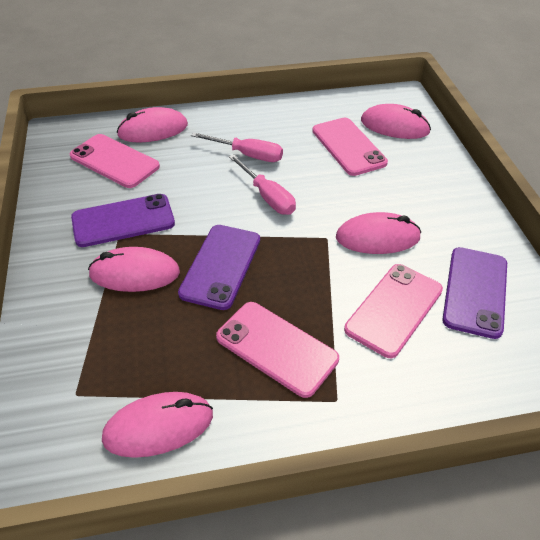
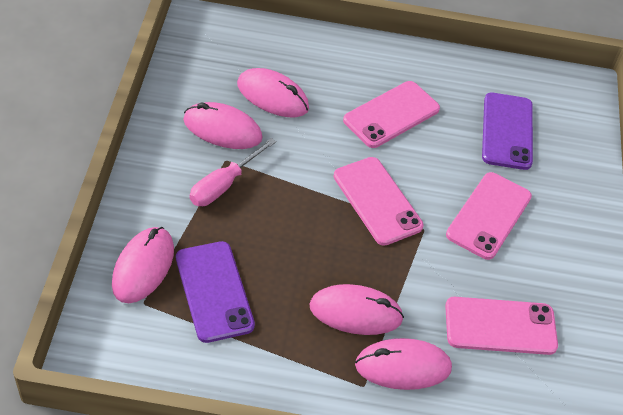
pink screwdriver: [191,132,283,162] [229,154,296,215] = 2 -> [190,138,276,206] = 1
purple phone: [71,194,175,247] [178,225,260,310] [442,247,507,339] = 3 -> [176,241,255,343] [482,93,533,170] = 2

